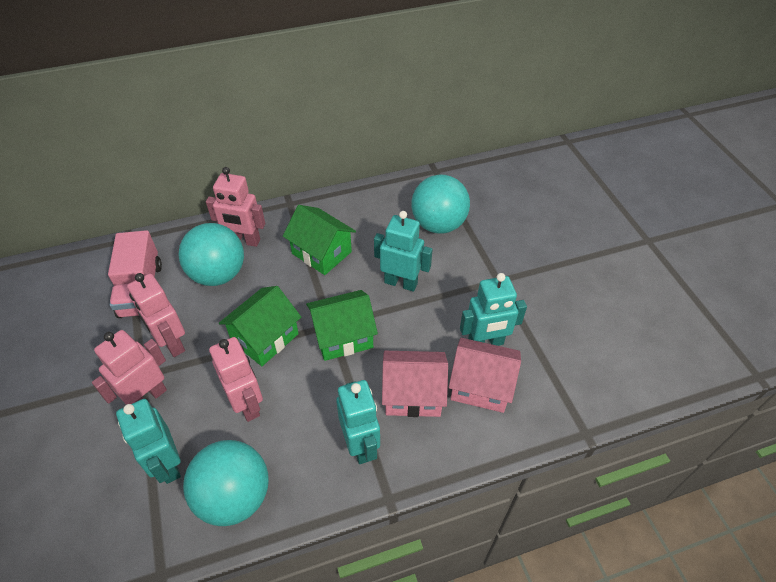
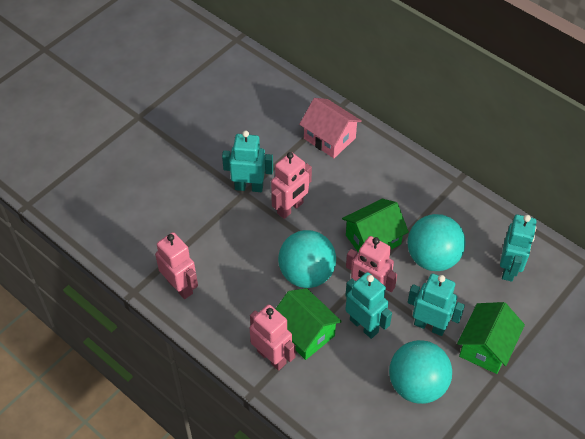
pink house: [382,351,448,417] [449,338,521,413] = 2 -> [299,98,362,158] = 1
pink truck: [108,230,162,318] = 1 -> none = 0

